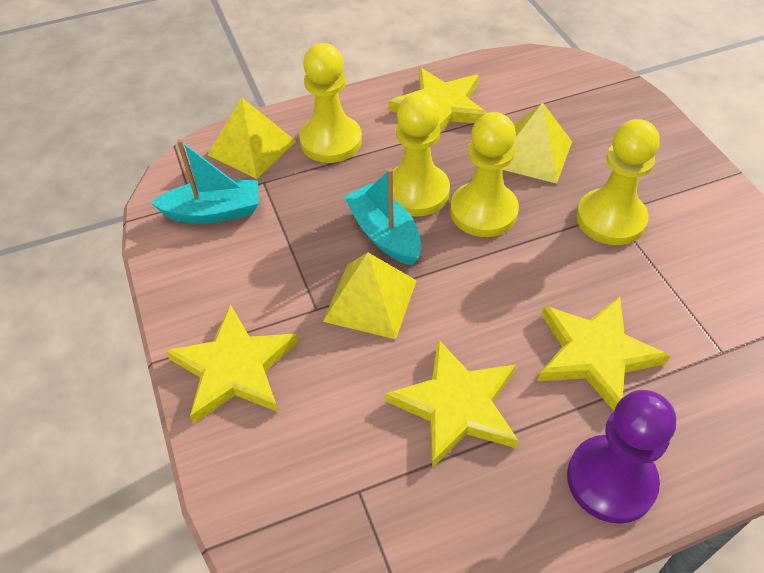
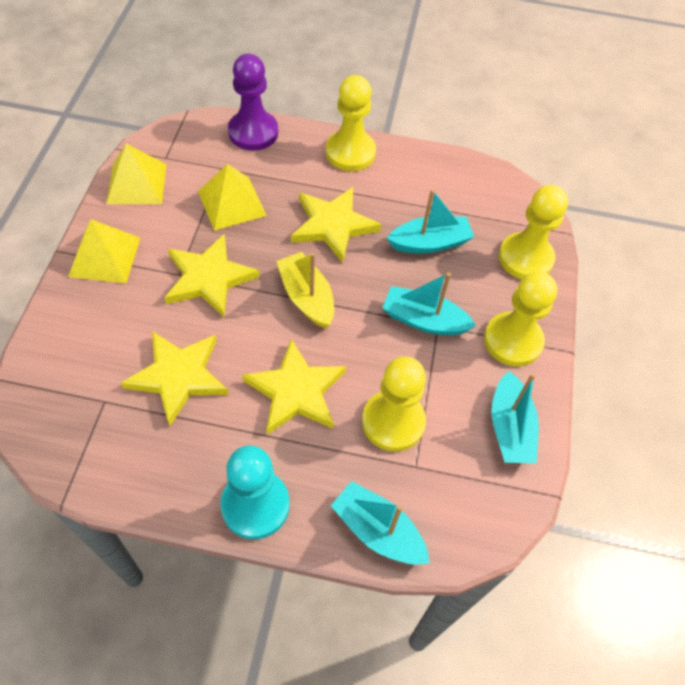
turquoise boat: [151,139,259,224] [344,168,421,266] = 2 -> [331,481,430,565] [383,272,476,335] [387,189,474,254] [492,371,539,463] = 4
turquoise pawn: none = 0 -> [220,445,290,539] = 1
yellow boat: none = 0 -> [276,252,334,328] = 1

